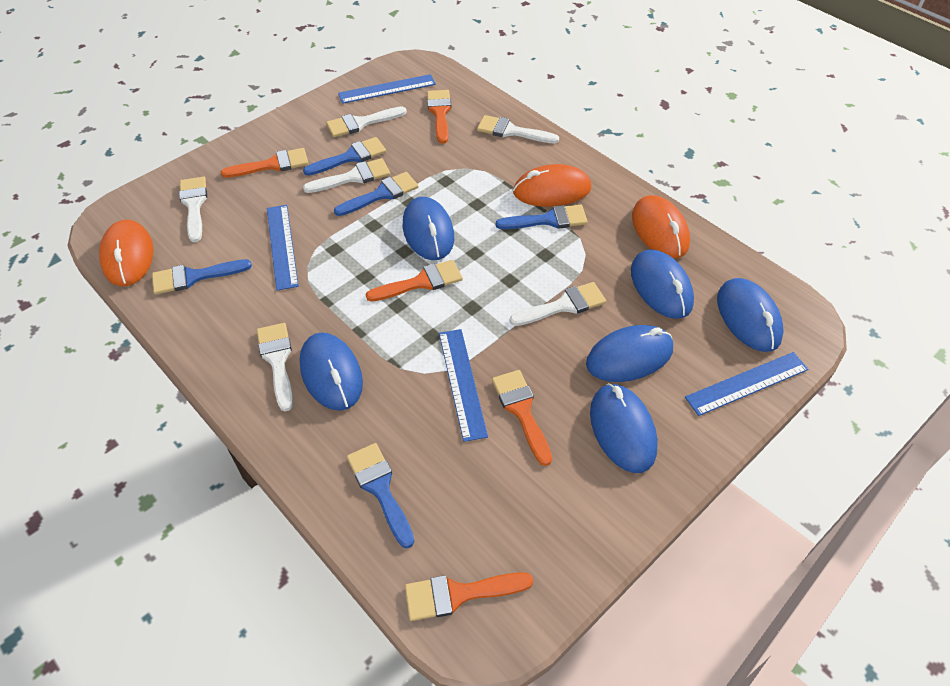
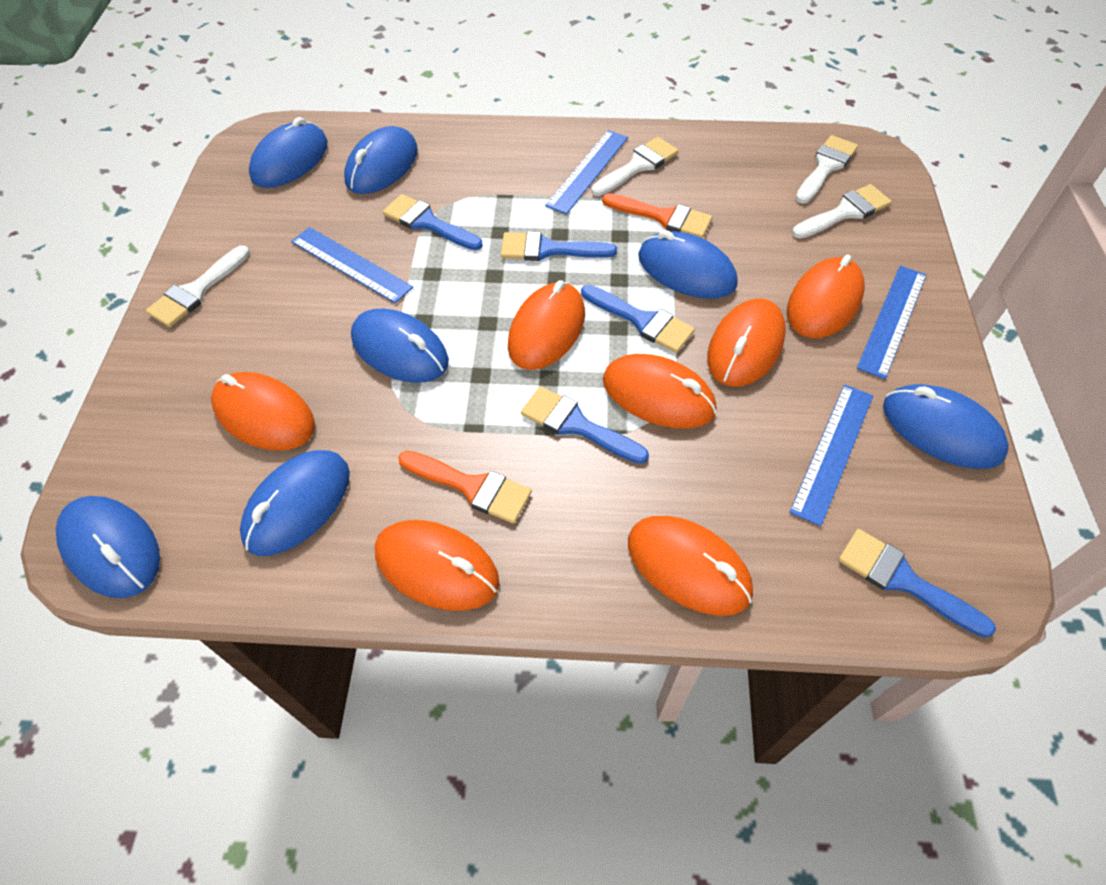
blue mouse: [299,332,363,411] [403,197,454,260] [586,325,673,382] [590,383,658,473] [631,249,694,319] [717,278,784,352] = 6 -> [56,496,160,598] [240,450,350,556] [249,117,328,188] [344,126,418,194] [351,308,449,383] [638,230,738,299] [883,384,1009,469] = 7
orange brush: [221,148,309,178] [366,260,463,302] [405,572,533,621] [427,90,451,144] [492,370,552,466] = 5 -> [398,450,532,524] [602,193,712,238] = 2
orange mouse: [99,220,154,286] [513,164,591,207] [632,195,690,259] = 3 -> [211,372,315,451] [375,520,500,611] [508,280,585,370] [603,354,717,429] [628,516,753,616] [707,298,786,387] [787,255,865,338] = 7
white brush: [179,177,207,242] [257,323,293,411] [303,158,390,193] [326,106,407,137] [477,115,559,144] [510,282,606,326] = 6 -> [146,245,250,327] [591,137,679,196] [792,184,892,239] [796,135,858,204] = 4

